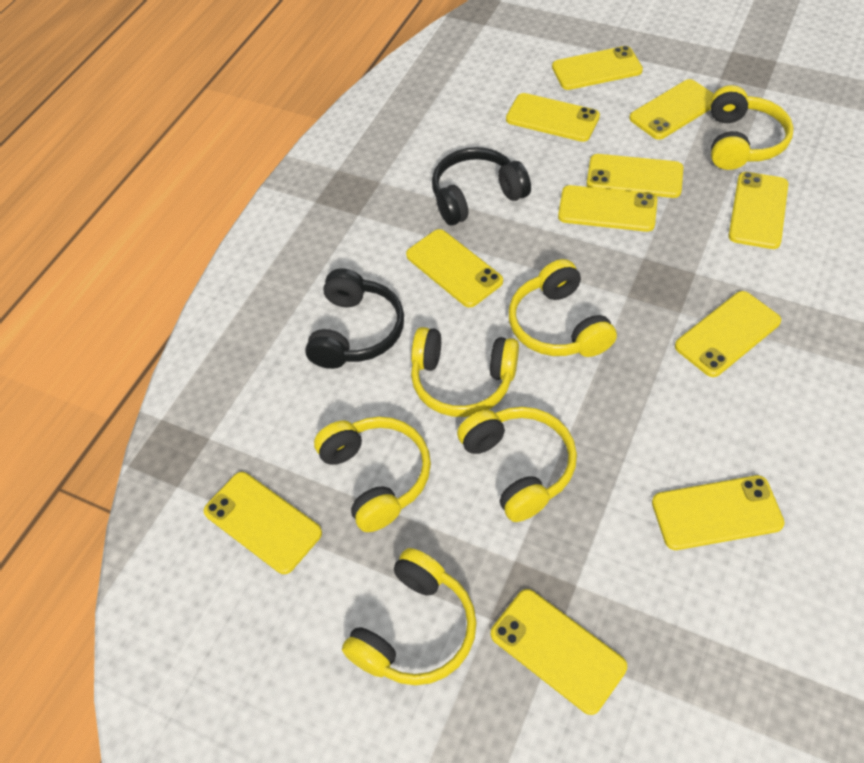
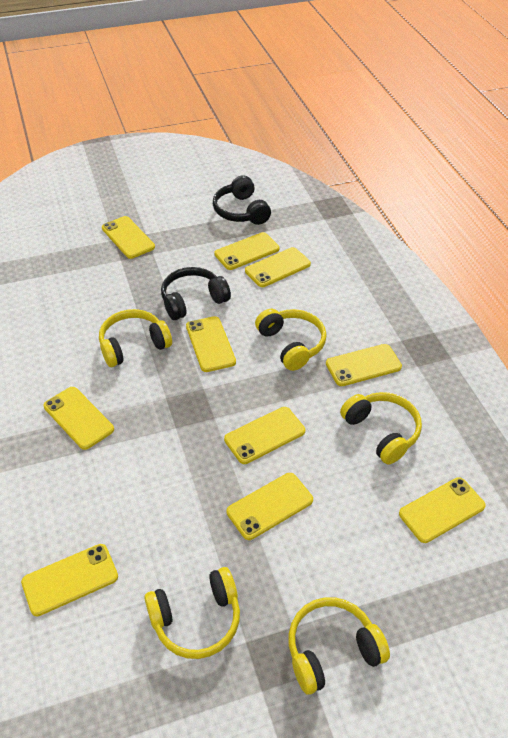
yellow headphones: [314,417,431,532] [342,548,477,685] [411,327,519,417] [457,407,577,522] [509,259,617,357] [710,85,794,170] = 6 -> [99,309,172,367] [144,567,240,659] [255,309,327,371] [288,597,390,695] [340,392,422,464] = 5
yellow phone: [204,472,322,574] [406,229,503,308] [491,589,627,715] [506,93,600,142] [552,46,643,90] [558,185,657,232] [587,154,683,198] [629,79,714,140] [652,475,785,550] [675,291,781,377] [728,172,788,249] = 11 -> [21,544,118,616] [44,387,114,450] [102,216,155,259] [186,316,236,372] [214,232,279,270] [224,407,305,464] [227,473,313,540] [245,247,311,287] [326,344,402,386] [399,477,486,543] = 10

